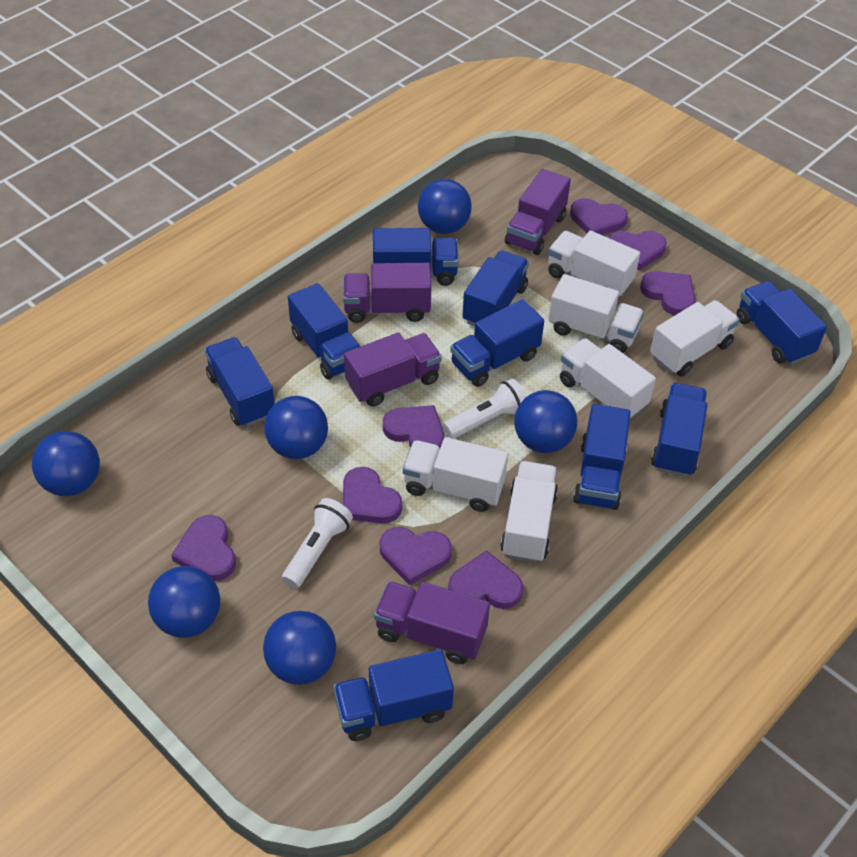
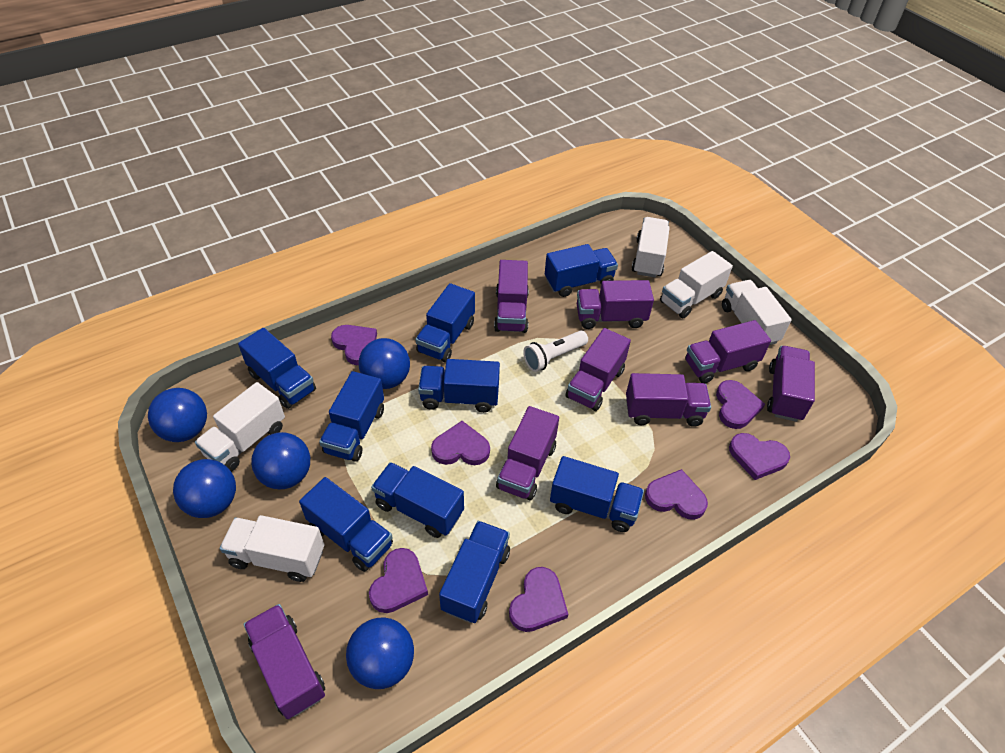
blue ball: [32,431,100,496] [148,566,220,638] [263,611,336,685] [264,396,328,459] [418,179,472,234] [514,390,577,453] = 6 -> [148,388,207,442] [173,459,236,518] [251,432,310,489] [346,617,414,689] [359,338,410,389] = 5
purple heart: [171,515,236,581] [343,467,402,524] [380,527,452,585] [383,405,444,448] [448,550,523,609] [570,198,628,235] [608,231,667,270] [640,271,695,315] = 8 -> [331,325,377,365] [369,548,428,613] [431,421,490,465] [509,567,568,632] [645,469,708,520] [716,380,765,429] [729,433,790,480] = 7
purple truck: [343,263,432,323] [344,332,442,407] [374,581,490,664] [505,169,571,255] = 4 -> [244,604,325,719] [494,260,529,333] [496,406,559,500] [566,328,631,411] [577,280,654,329] [626,373,711,427] [685,320,771,383] [767,346,815,422] = 8
white flashlight: [282,498,353,588] [443,379,526,439] = 2 -> [523,331,588,372] = 1
white truck: [403,437,508,512] [500,461,558,563] [548,231,640,298] [548,274,644,353] [560,338,656,420] [650,300,740,376] = 6 -> [195,382,285,472] [220,515,324,582] [632,217,670,278] [660,251,733,318] [722,280,792,345] = 5

